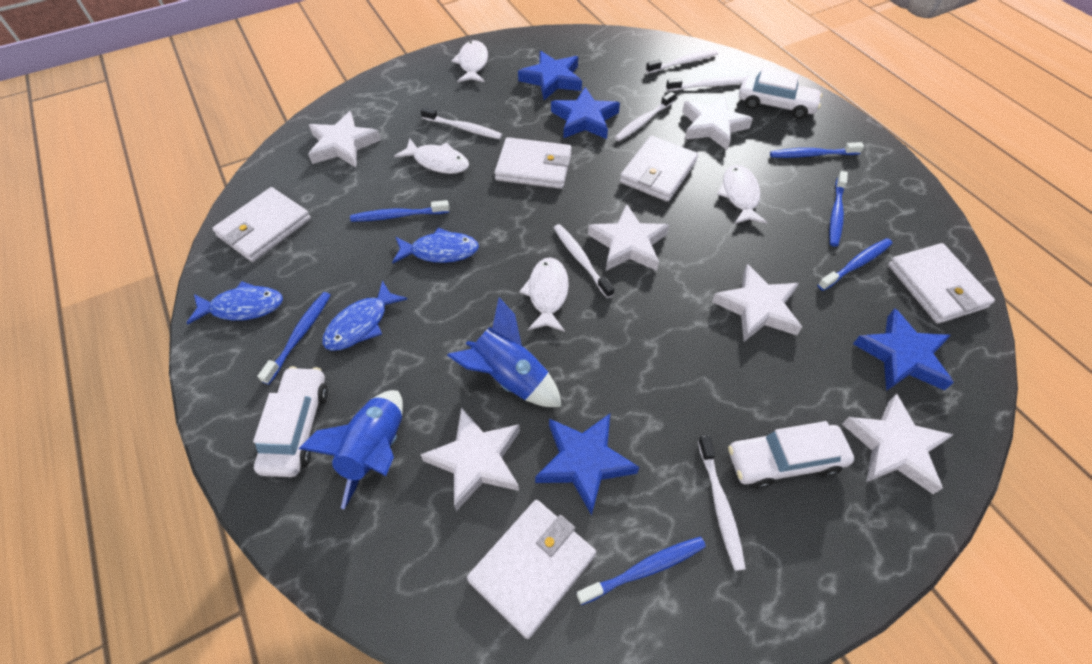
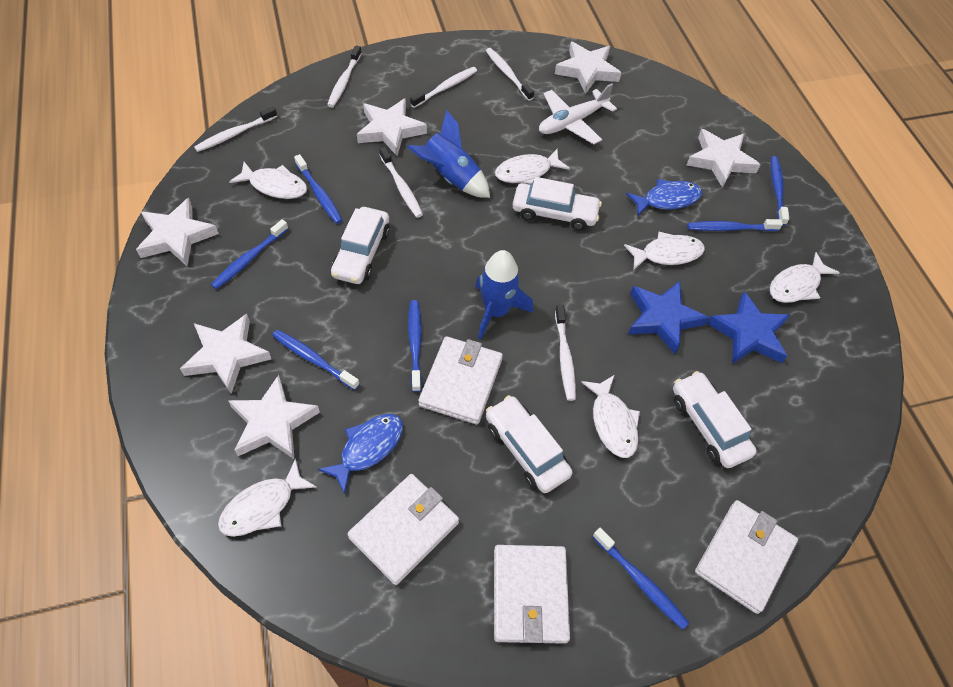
blue fish: [187,281,283,325] [322,280,407,351] [392,228,479,264] = 3 -> [318,414,403,495] [626,179,702,216] = 2
blue star: [518,51,582,100] [535,414,639,515] [551,87,620,139] [853,308,954,391] = 4 -> [628,281,709,355] [707,291,790,364] = 2
blue toothbrush: [257,292,331,385] [350,200,449,222] [577,537,706,605] [770,142,864,158] [818,238,893,291] [829,171,848,247] = 6 -> [211,219,288,289] [272,330,359,390] [294,154,343,224] [408,300,422,392] [593,528,689,630] [687,219,783,231] [771,156,789,226] = 7
white car: [253,366,328,477] [728,421,854,489] [739,68,823,119] = 3 -> [331,207,390,284] [486,395,572,493] [513,177,602,230] [673,371,757,468] = 4
white fish: [394,139,469,174] [452,40,488,83] [519,257,569,332] [717,165,767,224] = 4 -> [218,458,317,537] [229,162,307,199] [495,149,570,184] [581,375,640,458] [624,232,705,270] [770,252,839,303] = 6
white plane: none = 0 -> [539,83,617,144] = 1
white wallet: [212,187,311,262] [467,500,596,639] [494,137,572,189] [620,136,698,202] [888,243,995,324] = 5 -> [347,474,459,585] [418,336,503,424] [494,545,570,644] [695,500,798,614] = 4

